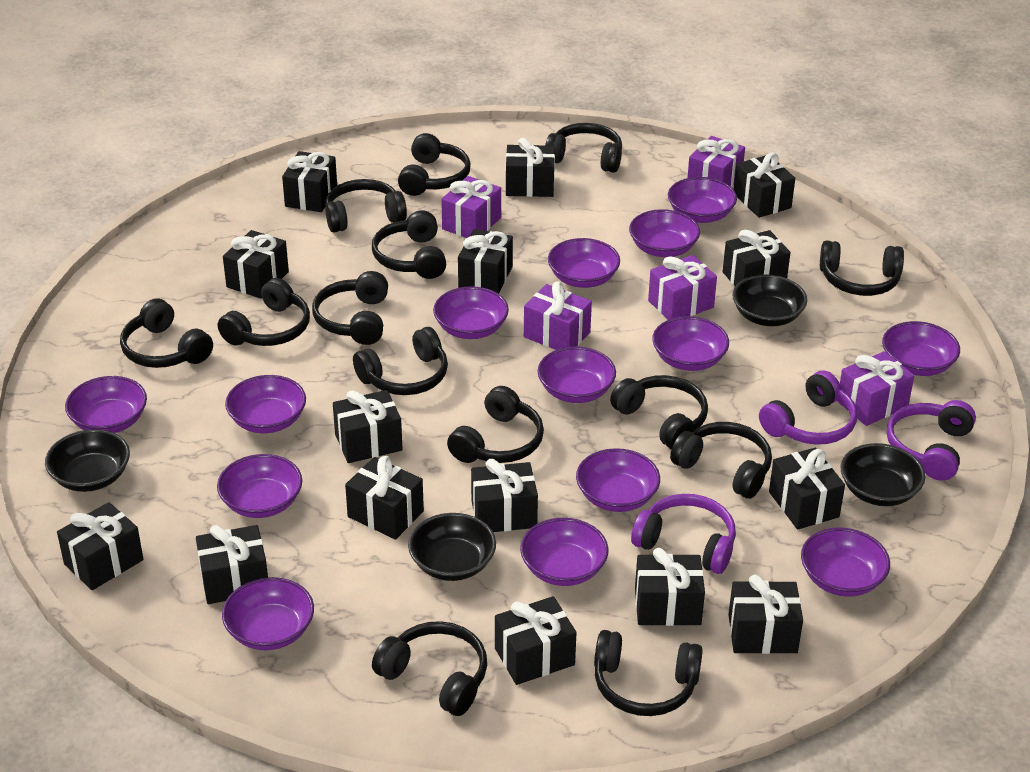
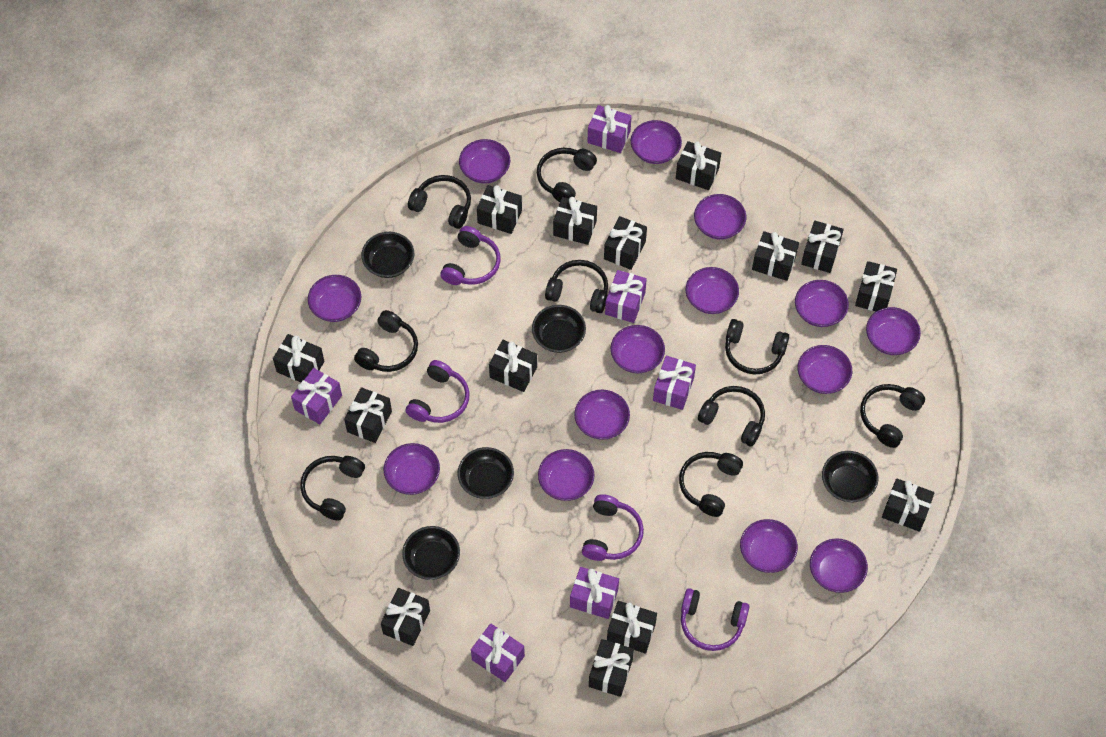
black bowl: [45,429,130,492] [408,513,496,581] [732,274,807,326] [841,443,925,506] = 4 -> [361,232,414,278] [402,526,460,580] [458,447,514,499] [532,305,586,353] [822,451,878,502] = 5
black gift: [57,502,143,590] [196,525,268,604] [223,230,289,298] [282,151,337,212] [333,390,403,463] [345,456,424,540] [458,229,513,294] [471,459,538,532] [495,596,576,685] [506,138,555,197] [635,548,705,626] [723,230,791,286] [728,575,803,654] [734,152,795,218] [769,448,845,530] = 15 -> [273,334,325,382] [344,387,392,443] [381,588,430,646] [477,185,522,234] [489,340,537,392] [553,197,597,245] [589,639,634,697] [604,216,647,270] [607,601,657,654] [676,141,721,190] [752,231,799,281] [801,221,844,273] [855,261,897,311] [882,478,935,532] = 14
black headphones: [120,298,213,368] [218,278,310,346] [312,271,388,345] [325,179,407,233] [353,327,448,395] [372,210,446,279] [372,621,487,716] [398,133,471,196] [447,386,544,463] [545,123,622,173] [594,630,703,716] [610,375,708,450] [670,422,772,499] [820,240,904,296] = 14 -> [301,456,365,521] [354,310,418,372] [408,175,471,229] [537,148,597,202] [545,260,608,313] [679,452,743,517] [698,386,765,447] [725,319,789,375] [860,384,925,448] = 9
purple gift: [441,176,501,238] [524,281,592,350] [648,255,717,320] [687,136,745,187] [837,351,914,426] = 5 -> [291,368,342,424] [471,623,525,682] [570,567,619,619] [587,105,632,153] [605,270,647,323] [653,356,696,410] = 6
purple headphones: [631,494,736,574] [759,370,857,445] [887,400,976,481] = 3 -> [406,360,470,423] [440,226,501,285] [582,494,644,561] [681,588,749,651] = 4

